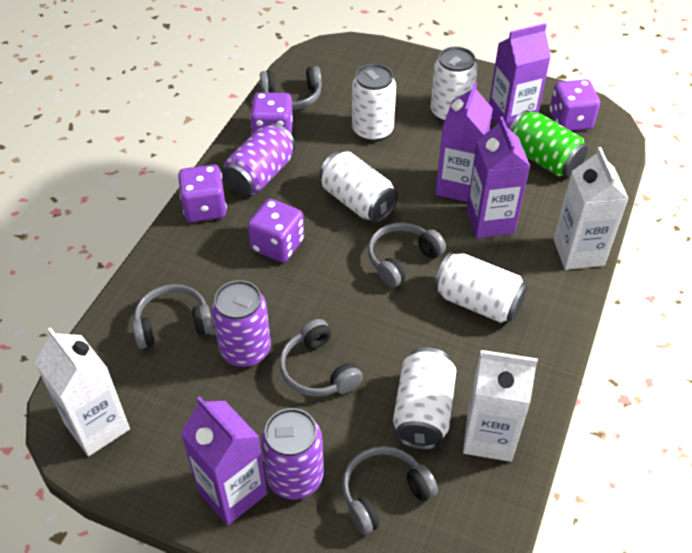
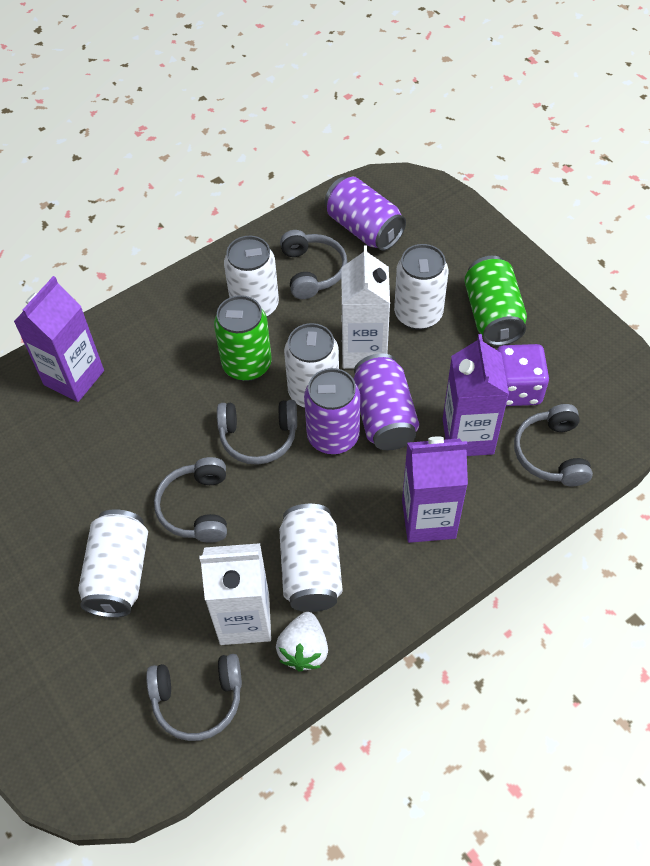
green can: [509,110,588,177] = 1 -> [214,295,272,381] [464,256,527,346] = 2
purple carton: [181,396,267,525] [435,82,493,202] [467,117,530,238] [489,23,551,129] = 4 -> [14,276,104,402] [402,436,468,543] [443,334,509,456] = 3
purple dice: [178,165,227,222] [248,199,304,263] [250,92,293,135] [550,79,600,131] = 4 -> [497,344,549,406] = 1
white carton: [35,327,130,456] [463,350,538,462] [554,147,629,270] = 3 -> [200,543,271,645] [341,245,390,369] = 2
white strawberry: none = 0 -> [276,612,328,672] = 1

